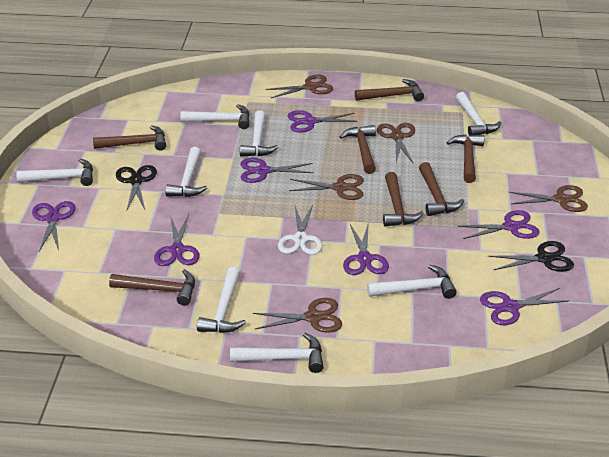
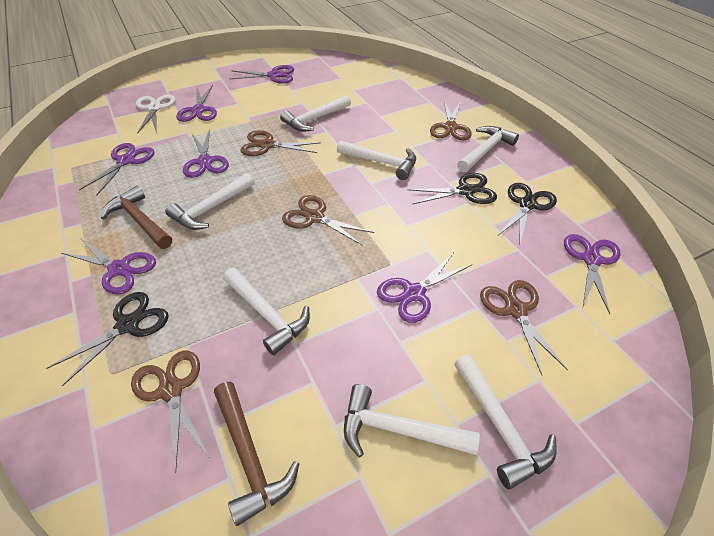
black scissors: [116,165,157,212] [488,241,574,272] = 2 -> [47,292,169,386] [407,173,497,204] [498,183,557,242] = 3
brown hammer: [93,125,166,151] [109,269,195,306] [340,125,376,174] [355,79,424,101] [383,172,424,227] [419,162,464,216] [446,134,485,183] = 7 -> [101,186,172,249] [214,382,299,526] = 2
white hammer: [16,159,93,186] [165,147,207,197] [180,104,250,129] [197,267,246,333] [230,333,324,373] [240,110,278,157] [367,265,457,299] [456,92,501,135] = 8 -> [165,173,255,230] [223,268,310,355] [280,95,351,132] [337,140,416,180] [344,384,480,457] [454,355,557,490] [457,126,519,172] = 7

